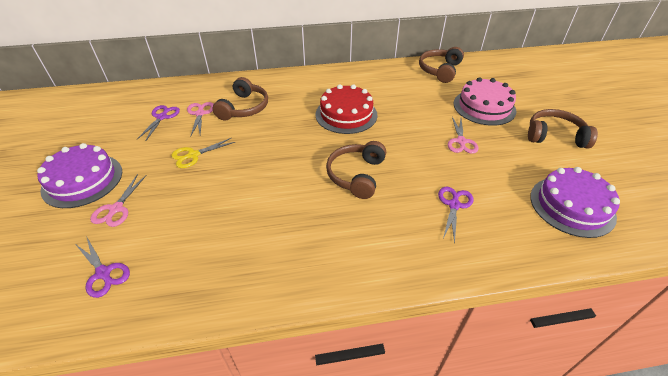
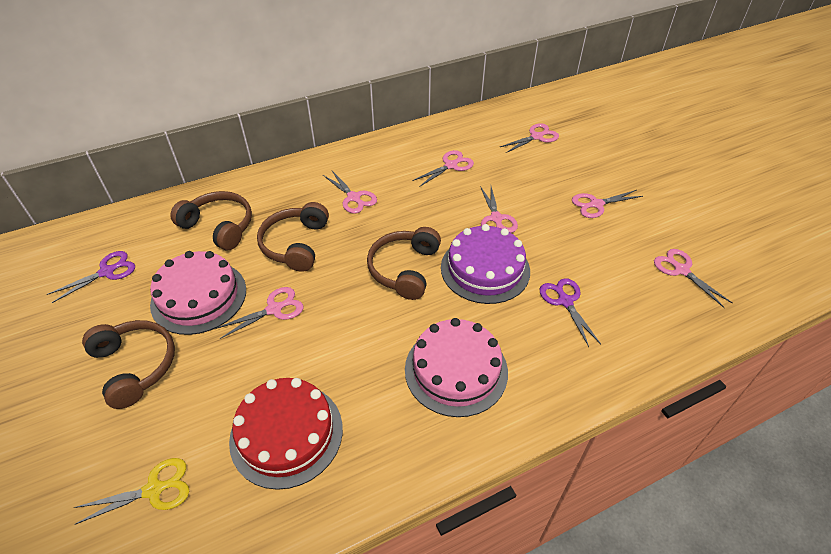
pink cake: [454,77,517,126] = 1 -> [150,251,246,335] [405,318,508,417] = 2
pink scissors: [90,174,147,227] [187,102,214,137] [448,117,479,154] = 3 -> [215,287,303,339] [323,171,377,214] [412,150,474,187] [480,186,518,233] [500,123,559,153] [572,190,643,218] [654,249,732,308] = 7
purple cake: [37,143,122,208] [530,167,620,238] = 2 -> [441,224,530,304] = 1
purple scissors: [75,236,130,298] [137,105,180,141] [438,187,473,243] = 3 -> [47,251,135,303] [540,278,601,347] = 2

